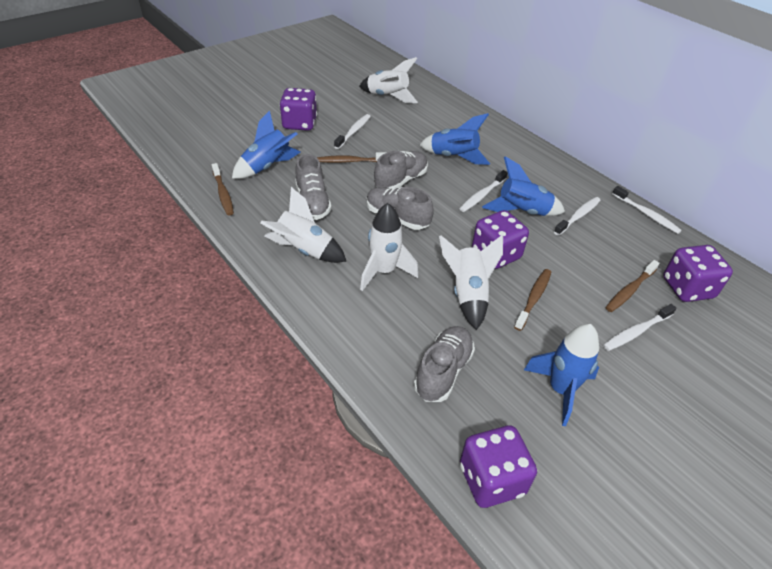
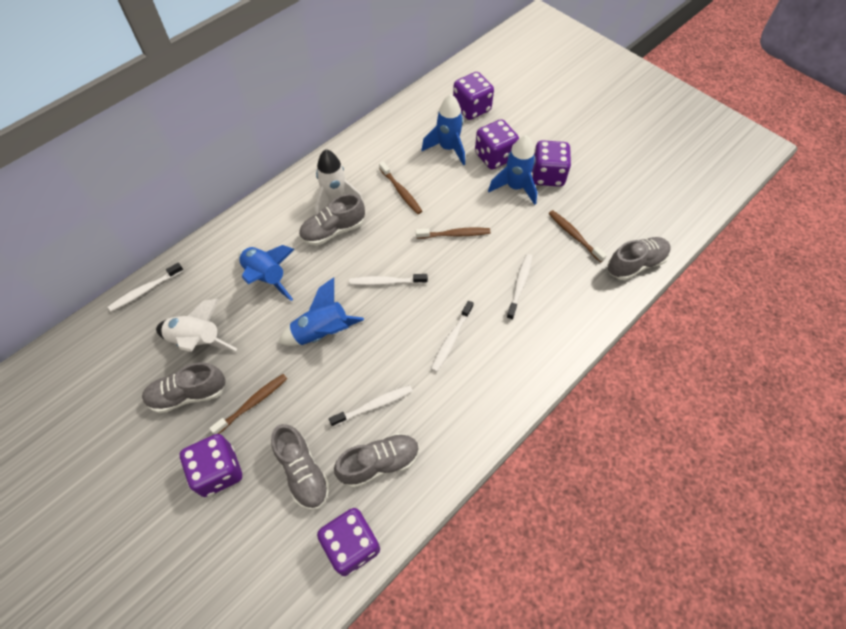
grey shoe: [295,154,332,220] [367,187,434,230] [374,151,428,189] [414,326,475,402] = 4 -> [142,362,226,413] [271,424,330,510] [299,194,365,246] [334,433,419,488] [607,237,671,280] = 5
purple dice: [279,88,317,131] [460,425,537,508] [472,210,529,269] [663,245,733,302] = 4 -> [180,434,242,497] [317,508,380,576] [453,72,494,120] [475,119,519,169] [532,140,571,187] = 5
white rocket: [261,187,346,263] [359,57,418,103] [360,203,418,291] [439,235,503,330] = 4 -> [156,299,237,352] [315,149,364,215] = 2

